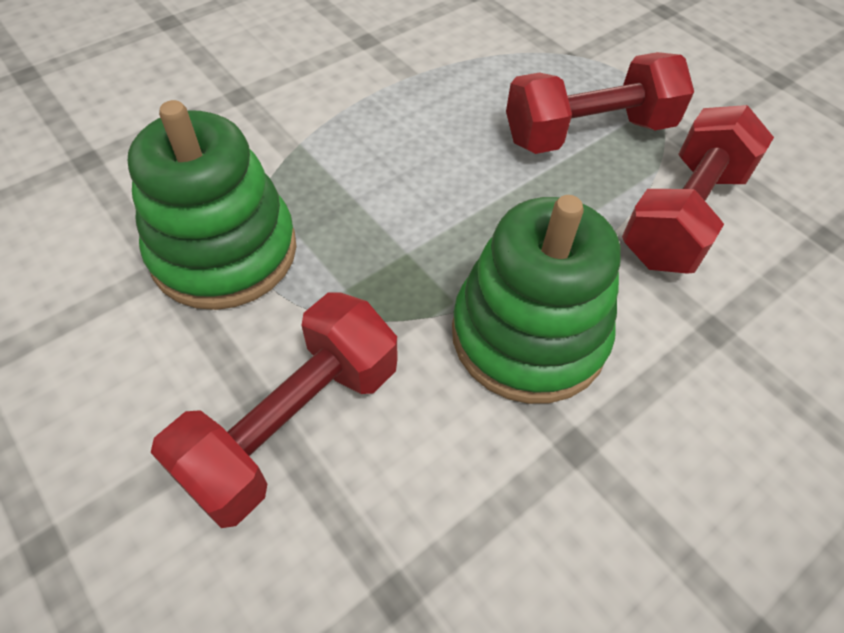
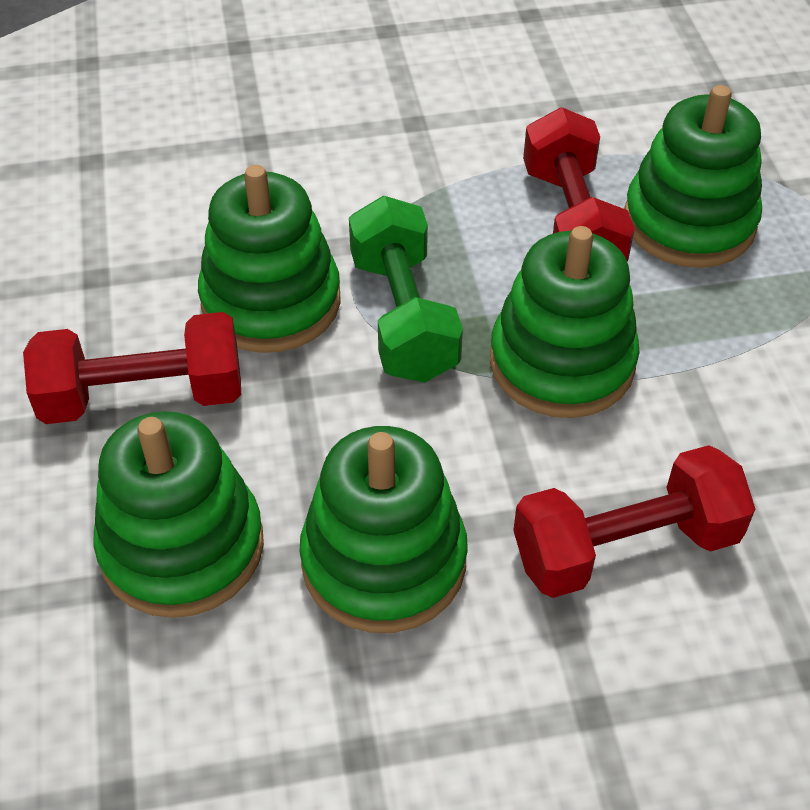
green dumbbell: none = 0 -> [349,195,463,383] = 1
green stacking toy: [128,100,297,310] [452,195,621,404] = 2 -> [93,411,264,618] [198,165,341,353] [299,426,468,633] [490,226,640,418] [624,85,762,268] = 5

